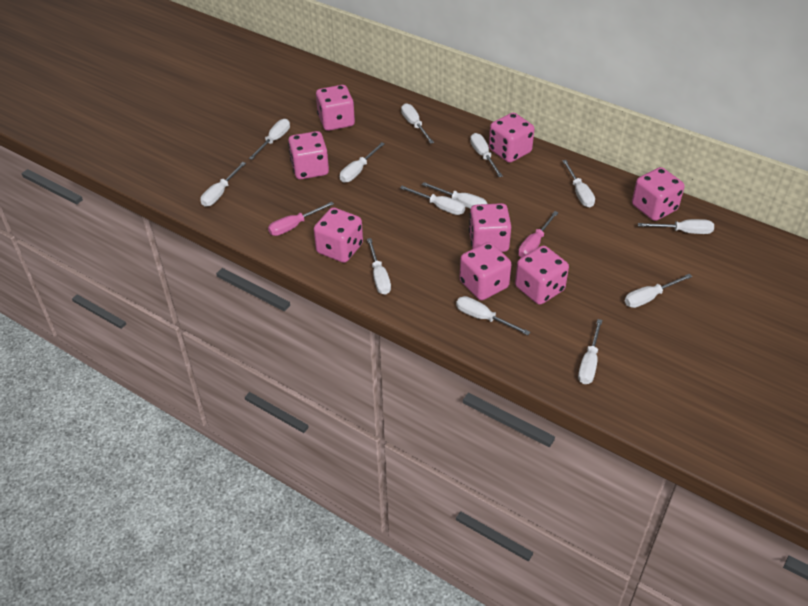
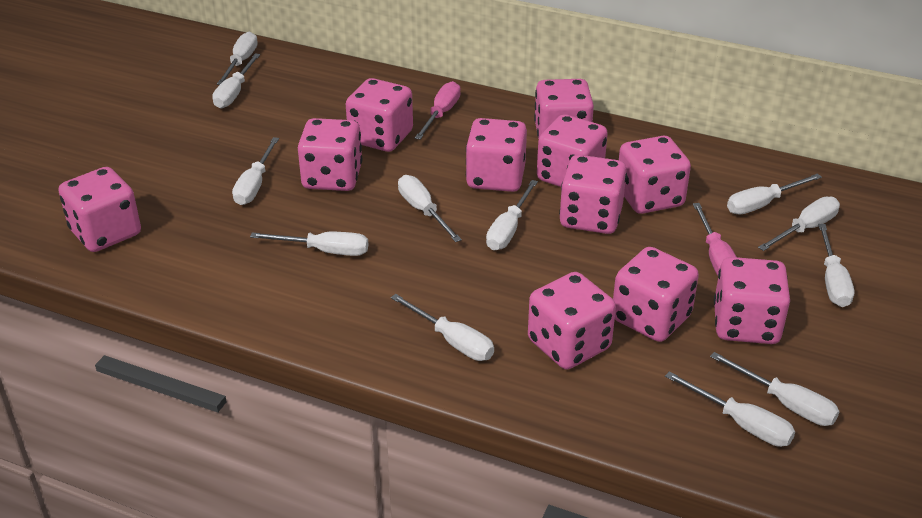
pink dice: [288,131,329,179] [314,207,363,263] [316,85,355,131] [459,242,511,300] [469,203,511,252] [489,112,535,163] [515,246,569,305] [632,167,685,221] = 8 -> [59,167,141,252] [298,118,362,191] [346,78,413,152] [466,118,527,192] [528,272,616,370] [534,79,594,139] [537,114,608,187] [559,155,627,234] [613,247,699,342] [619,136,691,214] [714,257,790,344] = 11
white screwdriver: [201,162,246,206] [249,119,290,160] [340,142,385,182] [367,238,391,295] [400,186,465,215] [401,103,434,144] [422,182,487,209] [456,296,530,335] [470,133,503,177] [562,160,595,207] [578,319,602,384] [625,274,692,308] [638,219,714,234] = 13 -> [212,53,260,108] [217,32,258,85] [232,137,279,205] [250,232,368,256] [391,294,494,361] [398,175,462,242] [486,180,538,250] [665,372,795,447] [710,352,840,426] [727,174,822,215] [758,196,840,251] [818,224,854,307] = 12

